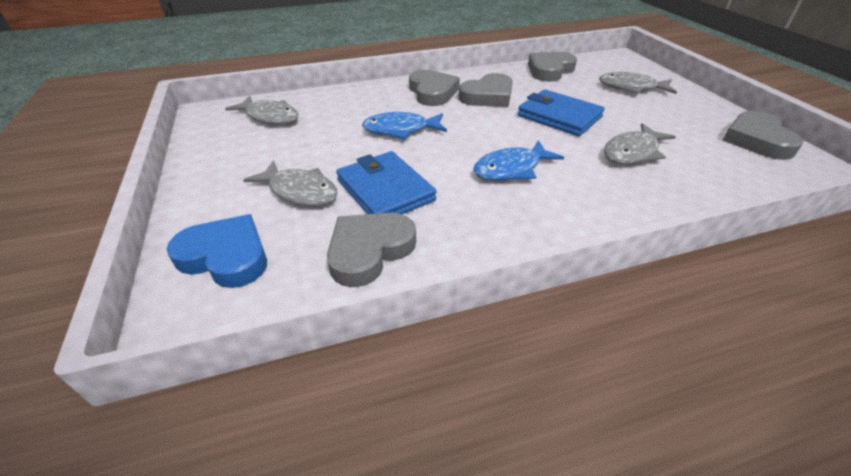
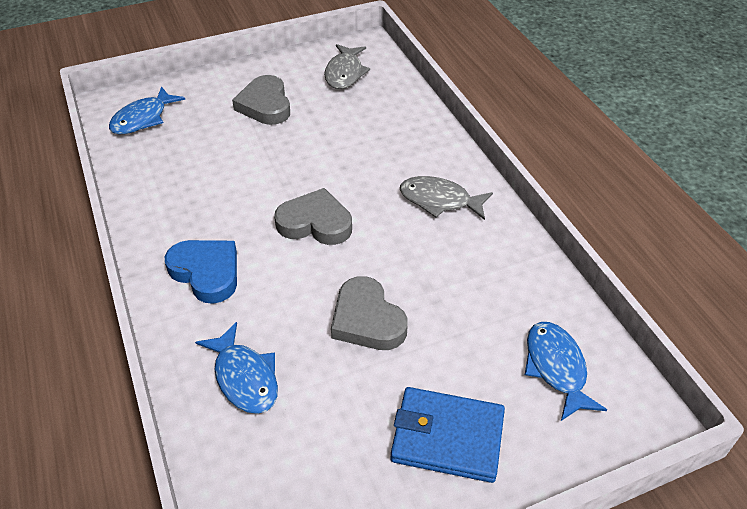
blue fish: [362,112,447,139] [474,140,564,180] = 2 -> [109,86,185,134] [195,322,278,414] [525,322,607,421] = 3
blue wallet: [336,151,437,214] [518,89,605,136] = 2 -> [390,387,505,483] = 1
grey fish: [225,96,299,125] [243,160,337,206] [599,72,677,94] [604,123,676,164] = 4 -> [324,44,370,89] [400,176,493,220] = 2
grey heart: [327,213,416,287] [409,70,460,106] [458,73,513,107] [528,52,577,82] [723,111,803,160] = 5 -> [232,75,290,125] [274,188,352,245] [331,276,408,350] = 3

